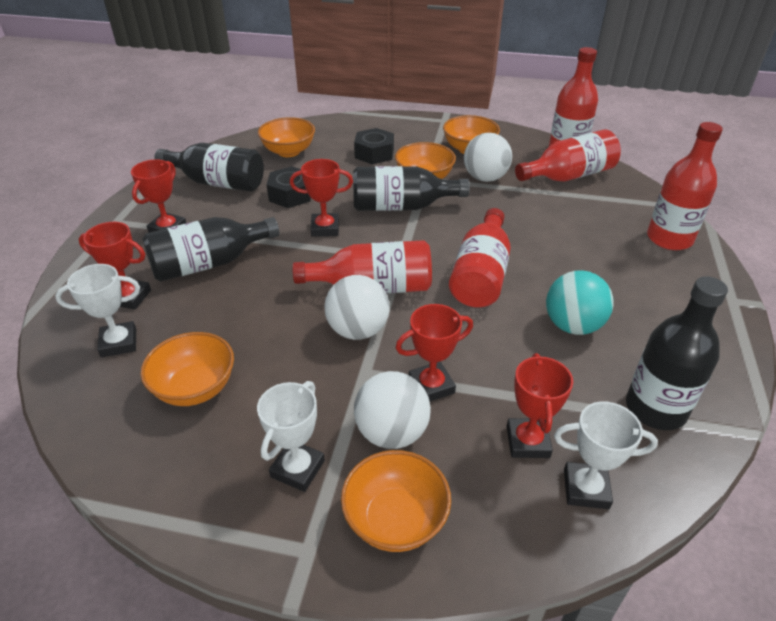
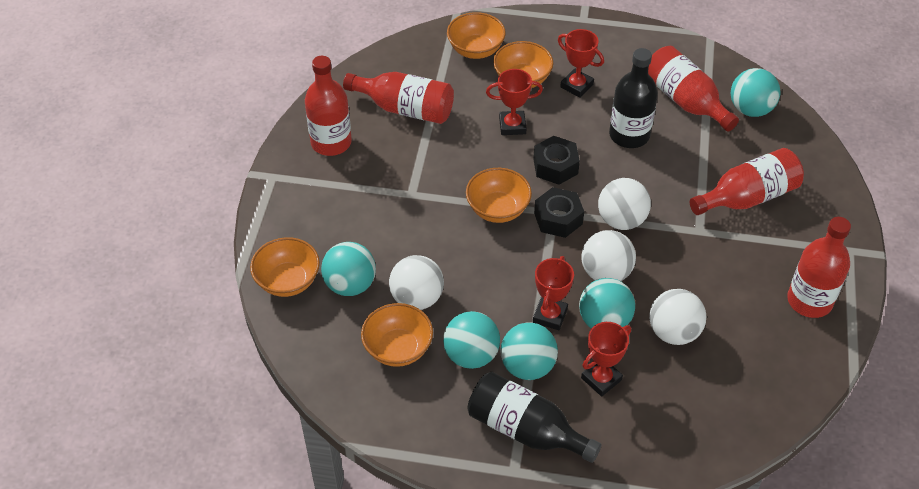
black bottle: [142,217,279,282] [154,143,264,192] [353,166,470,211] [626,276,728,430] = 4 -> [467,372,602,463] [609,48,658,148] = 2
red trophy: [79,222,151,310] [131,159,186,233] [290,159,353,237] [396,304,473,402] [507,353,573,458] = 5 -> [486,69,543,135] [533,256,574,330] [558,29,604,98] [581,322,631,397] = 4
turquoise ball: [546,270,614,335] = 1 -> [321,242,376,296] [443,311,500,369] [500,322,558,380] [579,278,635,328] [731,68,780,117] = 5
white ball: [324,275,390,340] [354,371,431,449] [464,133,512,182] = 3 -> [389,255,444,310] [581,230,636,281] [598,178,651,230] [649,289,706,345] = 4
white trophy: [55,264,140,357] [257,381,325,492] [554,401,658,509] = 3 -> none = 0

